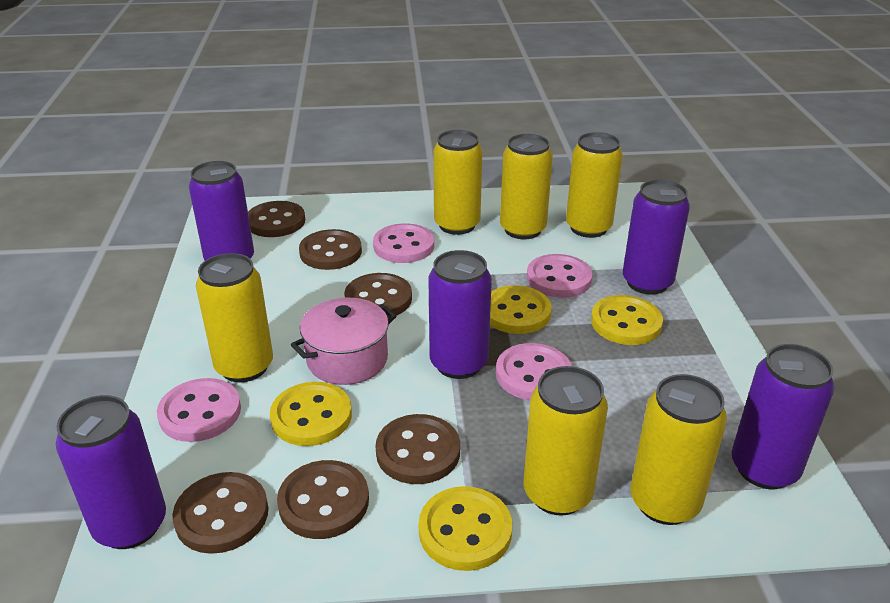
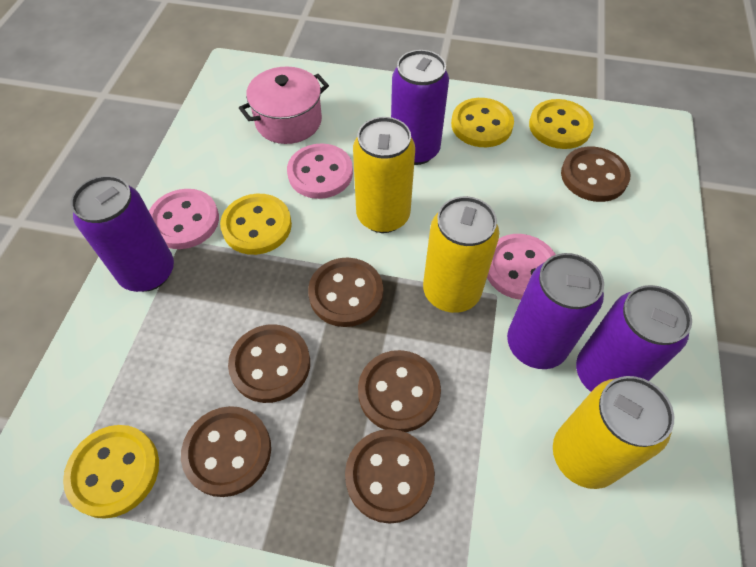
pink button: [157,378,241,442] [373,223,434,263] [496,343,572,400] [527,254,592,298] = 4 -> [149,189,219,249] [287,143,353,199] [487,234,556,300] = 3
purple can: [56,395,166,549] [189,161,254,260] [428,250,492,379] [623,179,690,295] [732,344,834,489] = 5 -> [71,175,174,292] [391,50,449,165] [507,253,604,369] [576,285,692,392] = 4
yellow can: [196,253,273,383] [433,130,483,235] [500,134,553,239] [524,366,608,516] [566,132,623,238] [630,374,727,525] = 6 -> [353,117,415,233] [423,196,499,313] [553,376,674,489] = 3

